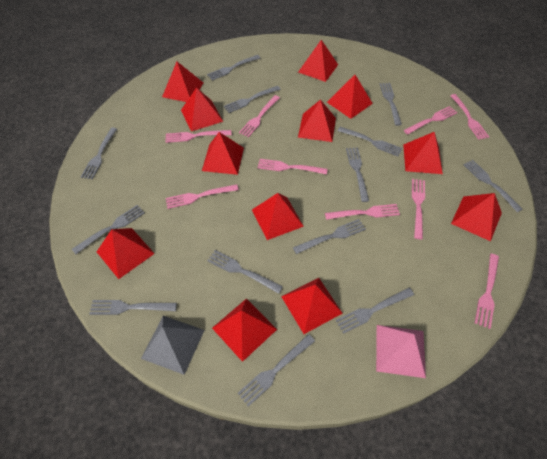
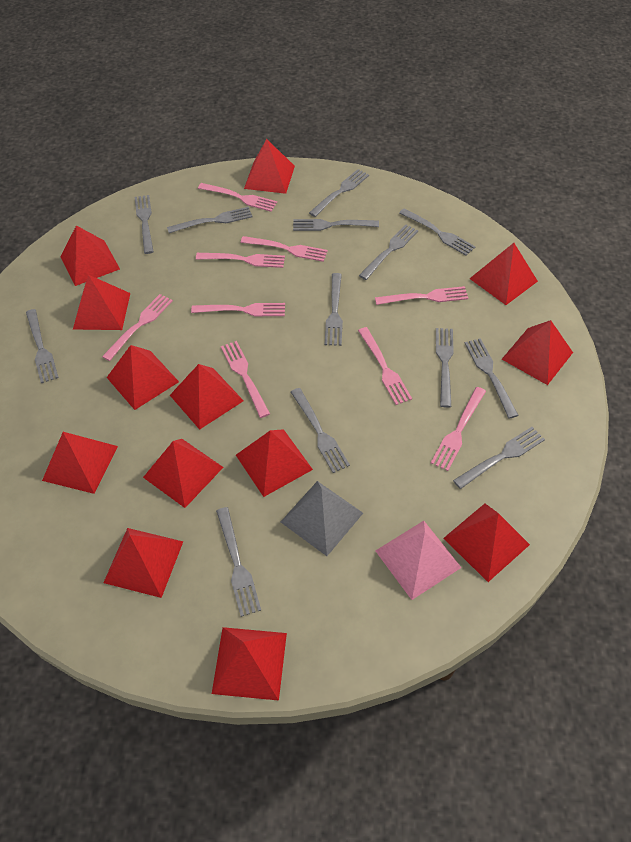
red pyramid: [97,228,155,279] [162,62,203,102] [181,87,223,131] [202,132,244,175] [212,299,277,362] [252,193,304,240] [281,278,343,334] [298,40,338,82] [298,99,336,142] [327,75,373,119] [403,132,443,174] [451,193,502,241] = 12 -> [42,432,118,494] [60,225,120,286] [73,275,130,330] [103,528,183,598] [107,345,179,410] [143,439,223,508] [170,364,244,430] [212,627,287,701] [236,429,313,497] [244,139,295,194] [443,503,530,582] [470,243,538,305] [502,320,573,385] = 13

